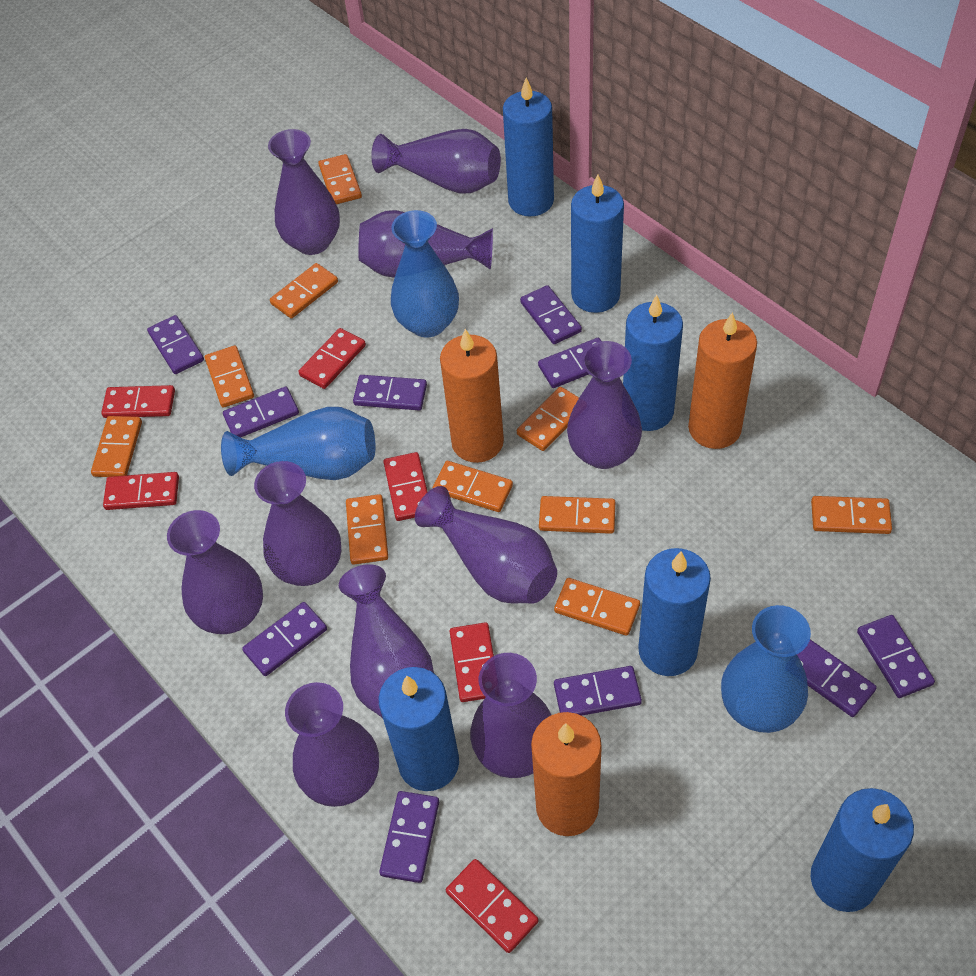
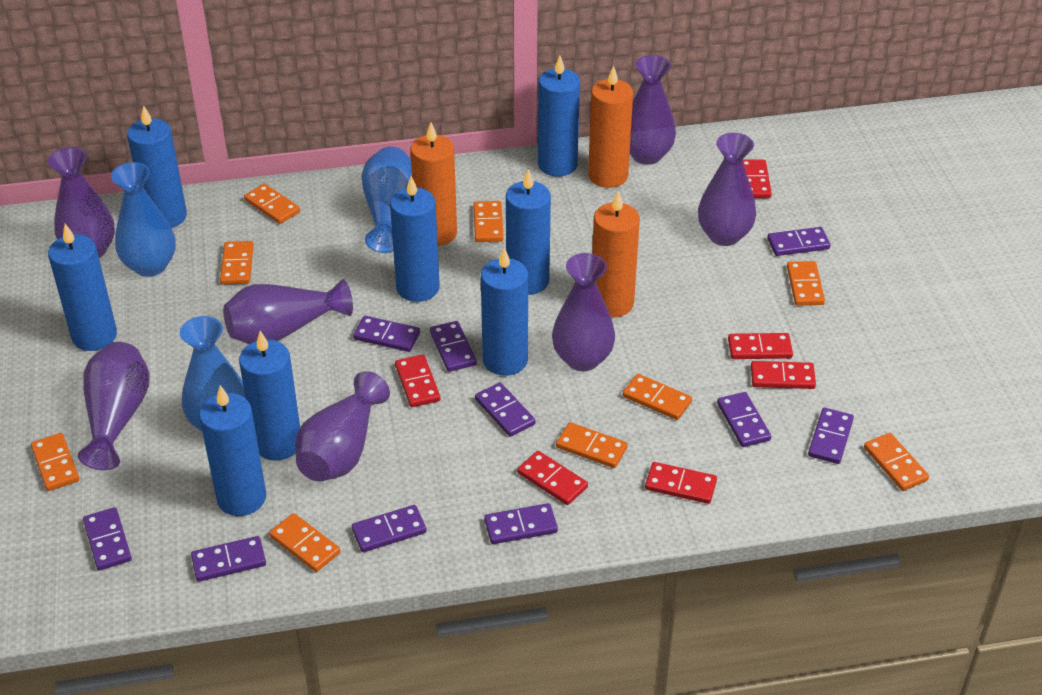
blue candle: [379,667,459,791] [503,78,554,217] [571,175,624,313] [623,295,683,431] [638,548,711,676] [811,788,914,912] = 6 -> [48,224,117,351] [127,105,187,228] [199,385,266,516] [239,331,300,461] [390,176,440,302] [481,248,528,376] [506,169,551,295] [538,55,580,177] = 8
orange domino: [91,416,142,477] [205,346,254,408] [270,263,338,318] [318,154,362,204] [346,494,388,565] [433,461,513,512] [517,387,579,451] [539,496,615,534] [554,578,640,636] [811,496,892,534] = 10 -> [31,433,79,491] [220,241,254,285] [244,183,300,224] [269,513,340,572] [473,201,504,242] [556,422,628,468] [623,374,692,420] [787,261,825,305] [864,433,929,491] = 9
purple vase: [167,510,263,634] [254,461,341,586] [268,129,340,255] [285,682,379,807] [339,564,434,718] [358,210,493,278] [371,129,501,194] [415,486,557,604] [470,653,551,778] [567,341,642,469] = 10 -> [48,147,115,258] [78,342,150,470] [223,279,353,344] [295,371,390,482] [552,253,615,371] [630,55,676,165] [698,133,756,246] = 7

